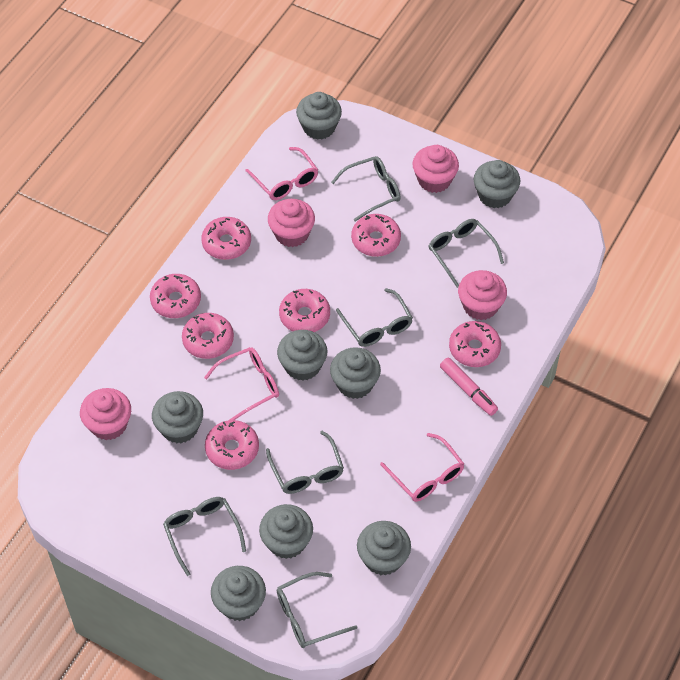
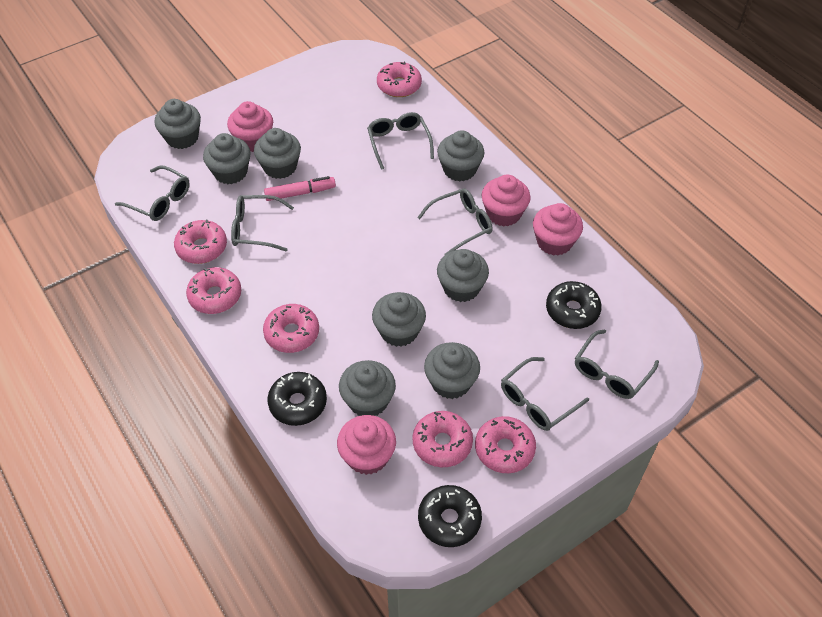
black donut: none = 0 -> [268,372,327,426] [418,485,482,547] [546,281,602,329] = 3
pink donut: [150,274,201,318] [182,313,234,359] [201,217,251,260] [205,420,259,470] [279,289,330,332] [351,214,401,257] [449,321,501,367] = 7 -> [174,219,227,264] [186,267,241,314] [263,304,319,353] [377,62,422,97] [412,411,473,467] [475,416,536,473] = 6
pink glasses: [204,347,279,420] [245,147,318,200] [380,433,464,502] = 3 -> none = 0

